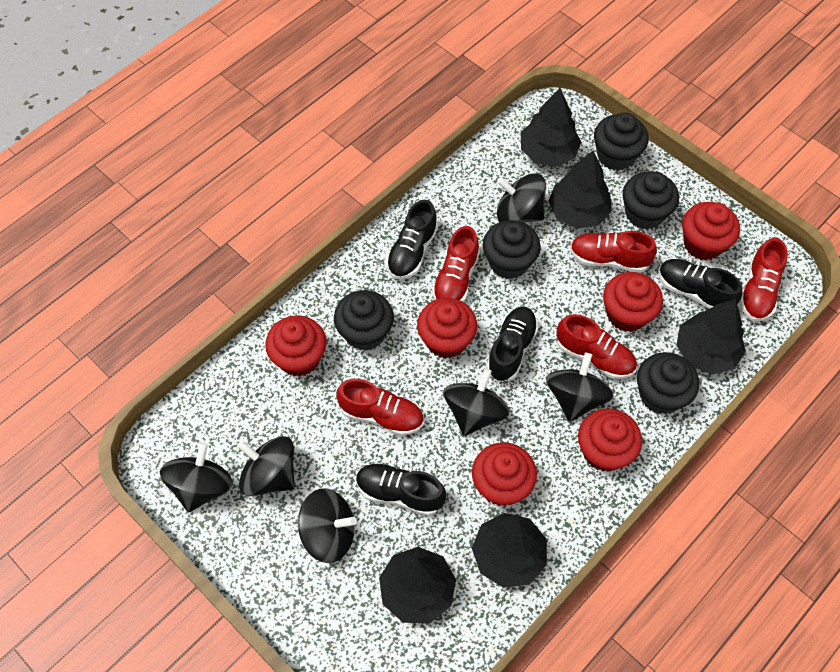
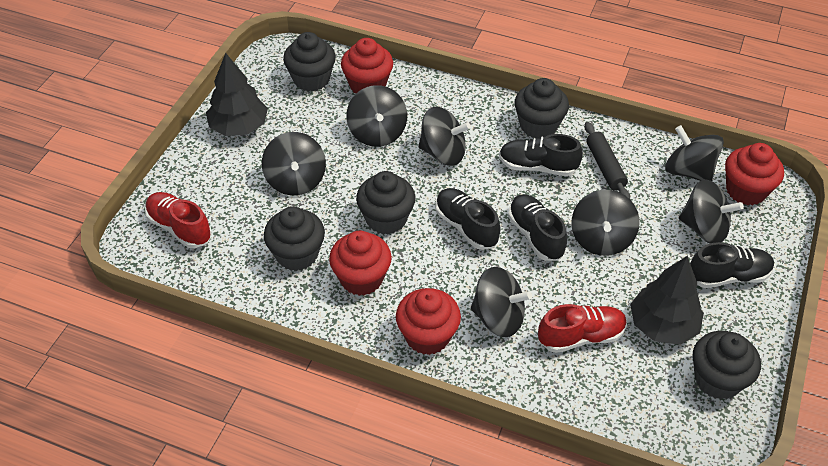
black rolling pin: none = 0 -> [584,122,630,199] = 1
black spinning top: [160,442,233,513] [237,436,295,496] [298,488,357,563] [443,368,509,436] [497,174,546,223] [546,353,614,422] = 6 -> [262,132,326,196] [347,85,407,147] [418,107,471,166] [471,267,532,337] [571,190,640,256] [665,125,724,181] [679,179,744,243] = 7
black tree: [379,547,456,623] [472,513,547,588] [521,88,581,167] [548,151,612,228] [676,299,746,374] = 5 -> [206,53,268,136] [630,256,704,345] = 2
red cupcake: [265,315,327,377] [417,298,477,359] [472,442,537,506] [578,409,642,472] [603,272,663,332] [682,202,740,260] = 6 -> [329,231,392,296] [341,38,393,93] [396,288,461,355] [725,143,784,205] = 4
red shoe: [336,379,424,436] [432,226,480,302] [556,314,637,379] [570,231,657,273] [739,238,788,321] = 5 -> [145,192,212,248] [538,304,627,353] = 2

